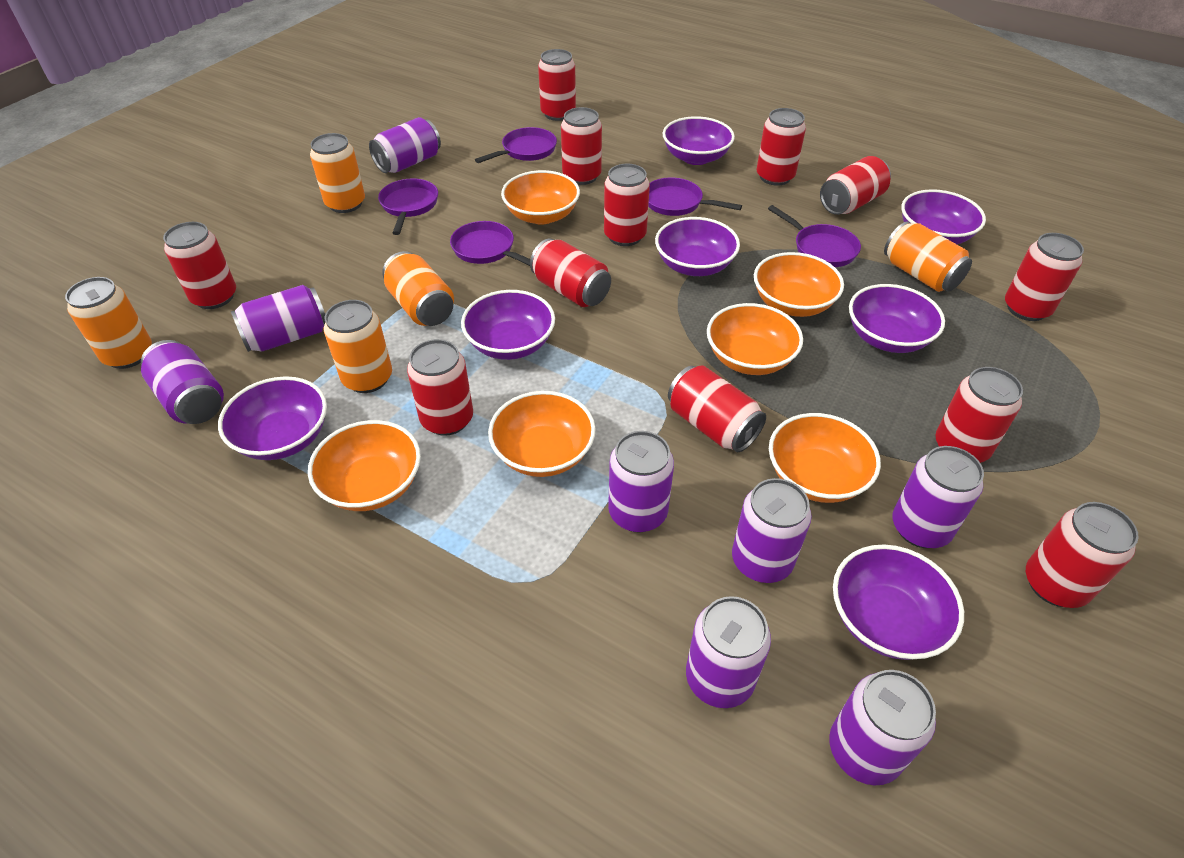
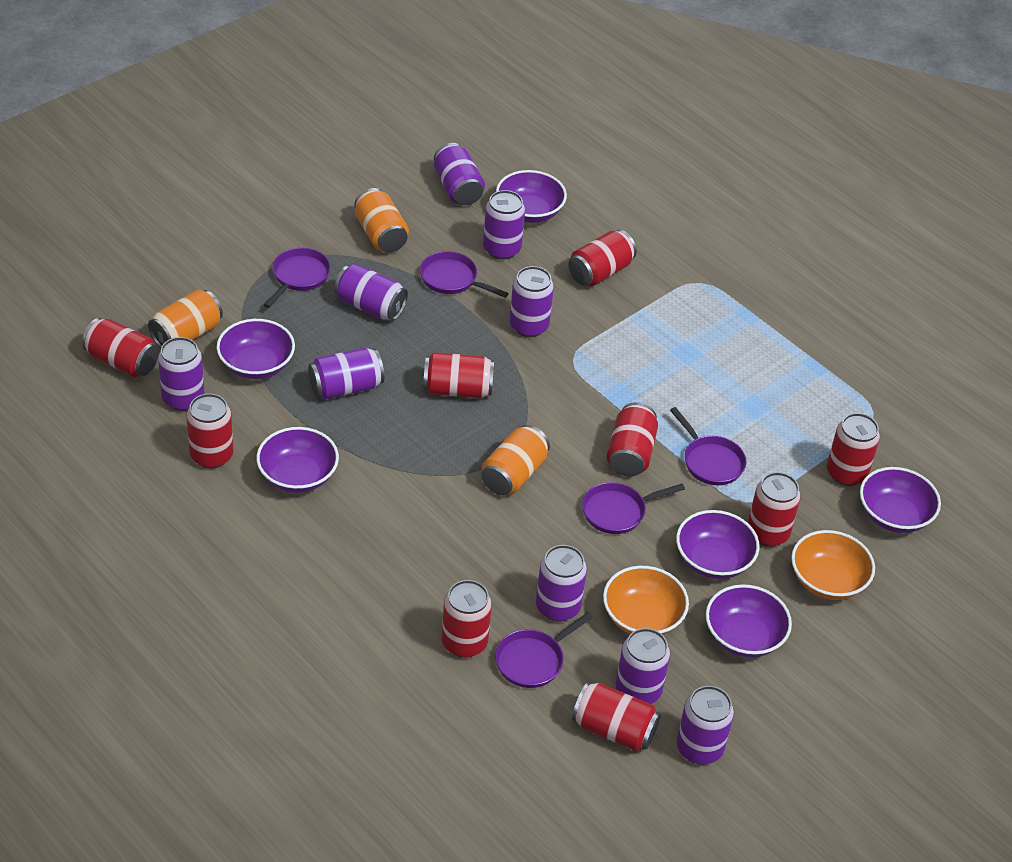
orange bowl: [308,420,421,511] [488,391,596,477] [501,170,580,225] [707,303,803,375] [754,252,844,317] [769,413,881,503] = 6 -> [603,566,689,635] [791,530,875,600] = 2
orange can: [65,277,152,369] [310,133,365,213] [324,300,392,393] [382,251,454,326] [884,222,972,292] = 5 -> [148,289,223,348] [354,188,409,252] [481,425,550,496] = 3
purple bowl: [218,376,327,460] [461,290,555,360] [655,217,740,276] [663,116,735,165] [833,545,964,660] [849,284,945,353] [901,189,986,244] = 7 -> [216,319,295,379] [256,427,339,493] [496,170,567,223] [676,510,760,579] [706,584,792,658] [860,467,941,533] = 6
purple can: [141,340,224,424] [231,285,325,352] [369,117,441,173] [608,431,674,533] [686,596,771,708] [732,478,812,583] [829,670,936,785] [892,446,984,548] = 8 -> [158,337,205,411] [308,347,384,399] [334,264,408,321] [434,143,485,205] [483,190,525,260] [510,266,554,337] [536,545,587,622] [616,628,670,704] [677,686,734,764] = 9
red can: [163,222,236,309] [407,339,473,436] [530,238,611,307] [538,49,576,121] [561,107,602,185] [604,164,650,246] [668,365,766,452] [757,108,806,186] [820,156,891,215] [935,367,1023,463] [1005,233,1084,321] [1026,502,1139,608] = 12 -> [82,318,159,377] [186,394,233,468] [423,352,494,398] [441,580,492,658] [568,230,637,287] [572,682,661,751] [607,402,658,477] [748,472,801,547] [827,413,880,486] = 9

